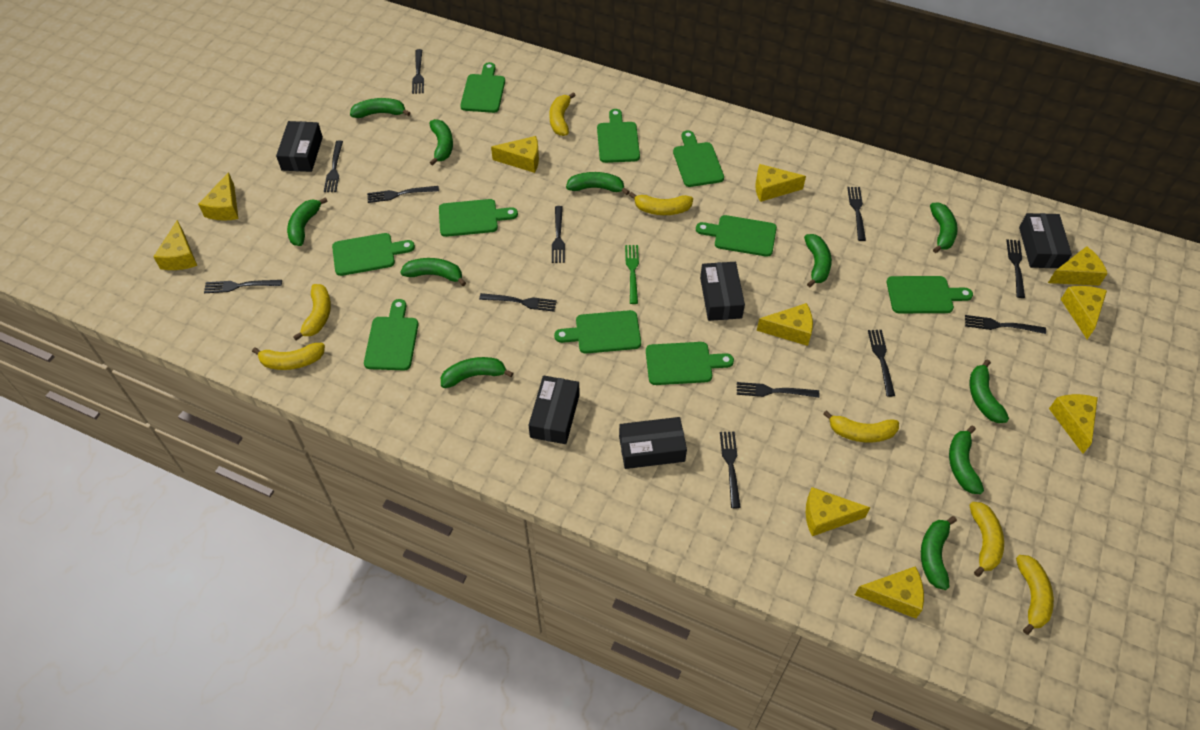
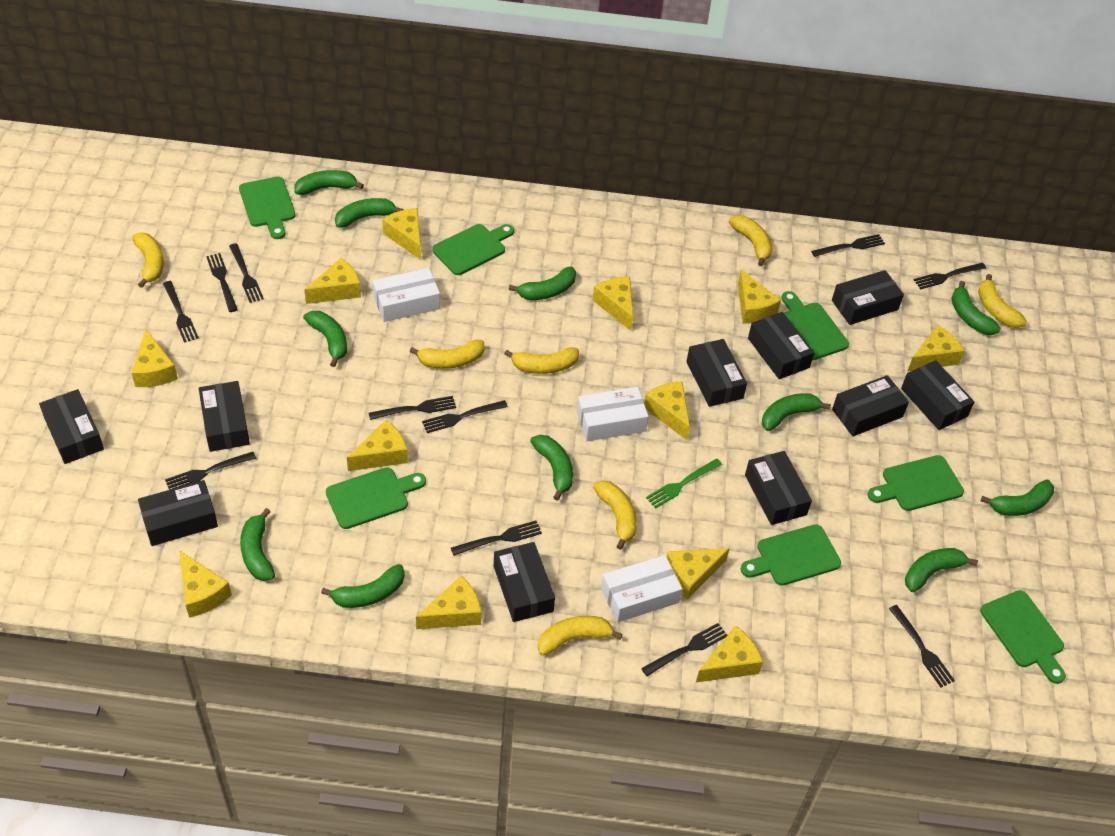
black box: [276,121,323,172] [529,375,580,444] [619,417,687,469] [700,262,745,321] [1019,213,1072,268] = 5 -> [39,389,104,464] [138,480,218,546] [198,381,250,452] [494,542,555,622] [686,339,747,407] [745,451,812,525] [748,312,814,379] [832,270,904,325] [832,375,909,436] [901,360,974,430] = 10
black fork: [204,280,282,293] [324,141,343,192] [367,186,439,203] [412,49,424,94] [479,293,557,312] [552,206,565,263] [720,432,741,508] [737,382,819,398] [847,187,866,241] [868,330,895,397] [965,315,1046,334] [1006,239,1025,298] = 12 -> [163,281,199,343] [165,452,256,490] [206,253,238,312] [229,243,264,303] [369,396,456,420] [422,400,508,433] [451,520,542,556] [641,623,727,676] [811,234,885,257] [889,605,955,687] [914,263,986,290] = 11
green cutting board: [332,233,415,276] [364,299,418,370] [439,199,518,237] [460,62,505,113] [554,310,641,353] [597,109,640,163] [646,342,734,385] [673,130,724,187] [696,215,777,257] [887,276,973,313] = 10 -> [239,177,296,239] [326,467,426,529] [432,224,514,275] [741,525,841,586] [781,291,849,360] [868,455,964,511] [980,590,1066,684] = 7
white box: none = 0 -> [373,268,440,322] [577,387,649,441] [601,555,682,623] = 3
yellow cheese: [153,220,197,270] [198,172,238,221] [491,136,539,173] [755,164,806,202] [757,303,813,346] [806,487,870,536] [855,566,924,618] [1048,246,1108,286] [1049,394,1098,454] [1061,286,1107,339] = 10 -> [131,330,178,387] [179,550,232,618] [304,258,361,304] [347,420,408,471] [382,208,421,260] [416,576,482,629] [593,277,633,331] [644,381,690,440] [667,548,730,600] [696,625,763,682] [738,270,781,324] [908,325,965,371] = 12

